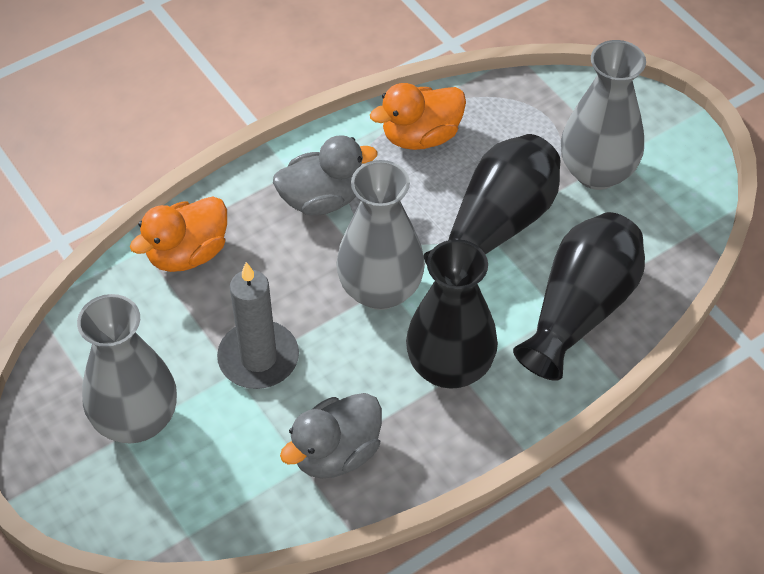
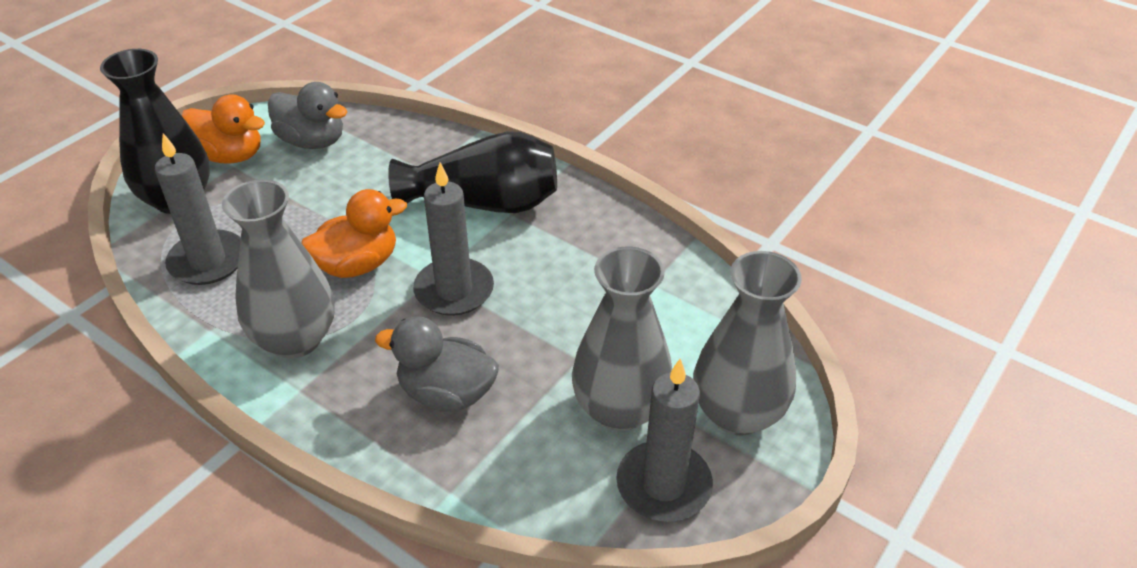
black vase: [406,239,498,389] [424,134,561,264] [513,212,645,381] = 3 -> [100,49,210,214] [388,131,557,213] = 2
grey candle: [217,262,299,389] = 1 -> [155,133,241,285] [413,162,494,316] [616,359,713,522] = 3

